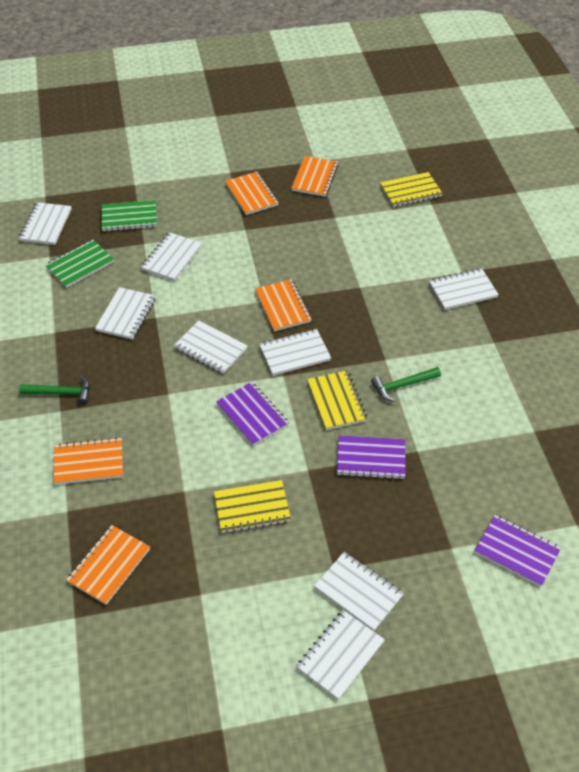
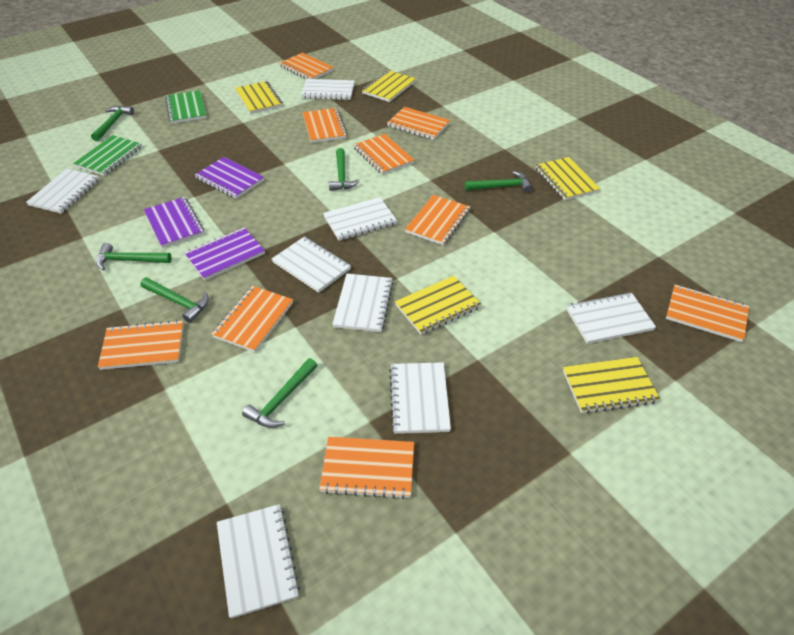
green hammer: [19,376,90,405] [371,367,441,402] = 2 -> [91,106,134,141] [96,243,172,270] [140,277,209,323] [242,358,318,428] [329,148,359,191] [465,171,532,193] = 6
orange notebook: [54,437,123,485] [66,525,150,605] [225,172,279,215] [255,279,312,331] [291,156,339,197] = 5 -> [98,320,184,370] [212,286,293,352] [279,53,334,79] [302,108,347,143] [319,437,414,499] [353,134,414,175] [387,107,450,140] [405,195,470,245] [666,285,749,342] = 9
yellow notebook: [214,480,291,533] [307,370,368,430] [380,172,443,207] = 3 -> [235,81,283,114] [362,70,416,102] [395,276,481,335] [536,157,600,200] [563,357,660,414] = 5

